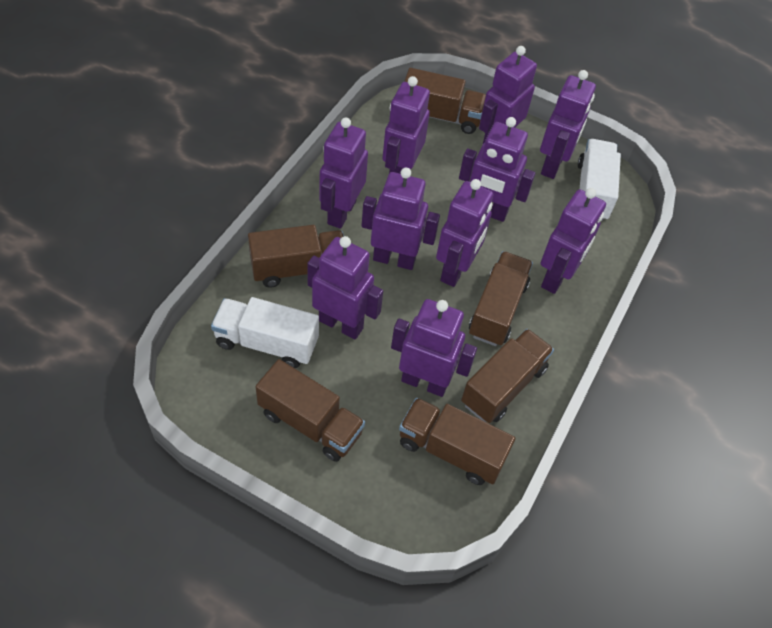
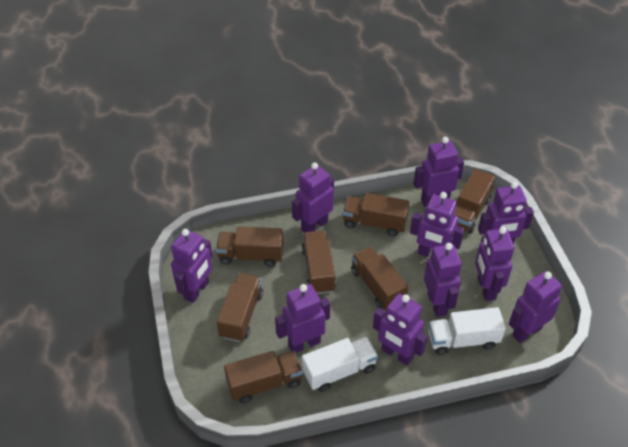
brown truck: [248,225,344,288] [255,359,365,462] [399,398,515,485] [404,68,486,134] [461,329,554,423] [469,251,533,346] = 6 -> [216,226,284,267] [217,273,263,342] [224,351,302,403] [301,230,336,294] [343,193,409,236] [351,246,408,310] [455,169,495,234] = 7

